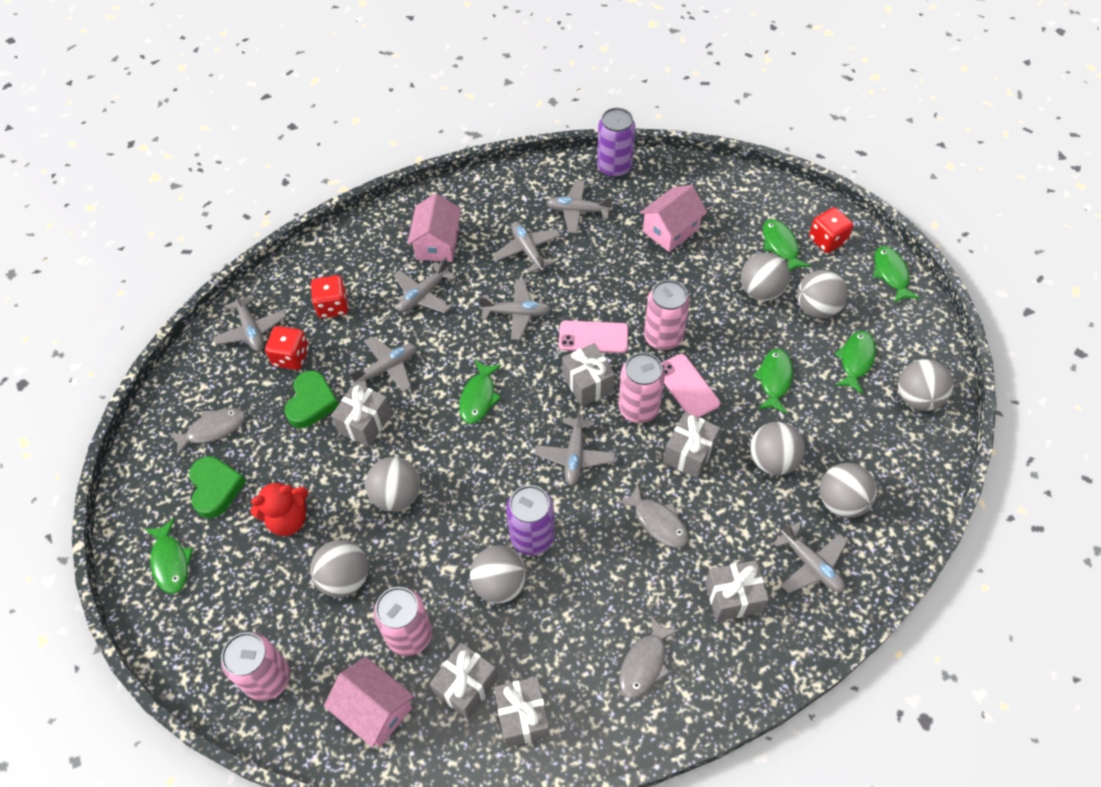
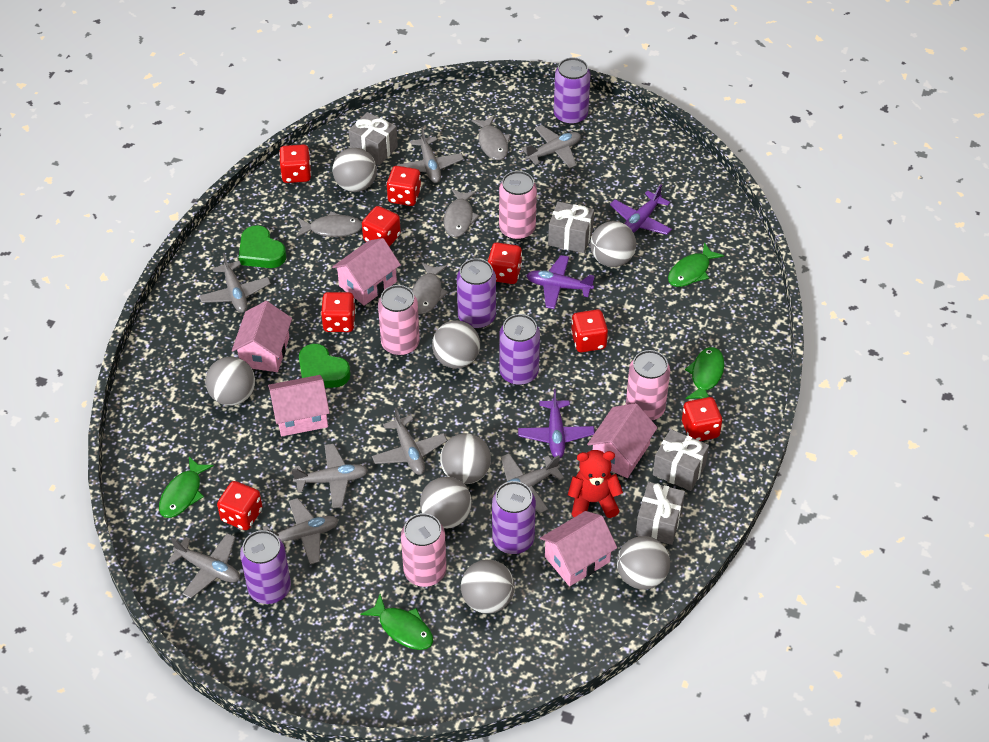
green fish: [144,518,193,594] [459,360,502,424] [753,349,793,414] [763,219,811,271] [835,331,876,394] [873,246,920,303] = 6 -> [159,457,214,518] [360,594,433,650] [668,242,724,287] [685,347,724,399] = 4
grey fish: [169,408,245,456] [617,483,688,548] [619,615,680,698] = 3 -> [296,212,362,237] [412,262,448,314] [443,189,480,237] [472,116,511,160] = 4
grey gift: [331,382,392,447] [430,643,498,719] [494,677,550,747] [562,343,615,407] [663,412,720,478] [705,560,769,622] = 6 -> [349,112,398,165] [548,202,594,253] [636,482,685,545] [653,429,709,491] = 4
pink house: [324,657,414,747] [407,193,461,262] [639,185,707,252] = 3 -> [232,301,292,372] [268,375,330,436] [332,238,401,306] [540,511,617,586] [587,403,658,478] = 5
pink phone: [559,321,628,353] [661,354,720,418] = 2 -> none = 0
purple can: [506,485,555,556] [597,108,635,178] = 2 -> [240,530,291,604] [457,258,496,329] [492,481,536,554] [499,314,540,385] [554,57,590,125] = 5
purple plane: none = 0 -> [518,389,595,458] [526,255,595,309] [610,185,672,235] = 3
red dice: [265,326,309,370] [311,275,349,318] [809,207,853,253] = 3 -> [217,481,263,530] [279,144,311,183] [321,292,356,332] [362,206,401,247] [386,166,421,206] [488,242,522,284] [571,309,608,352] [682,397,722,441] = 8

